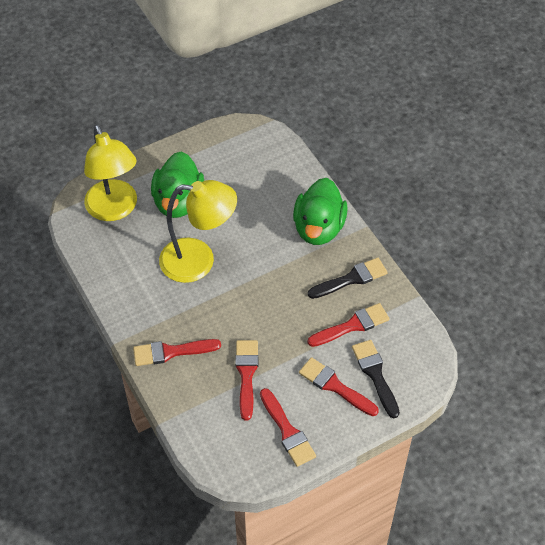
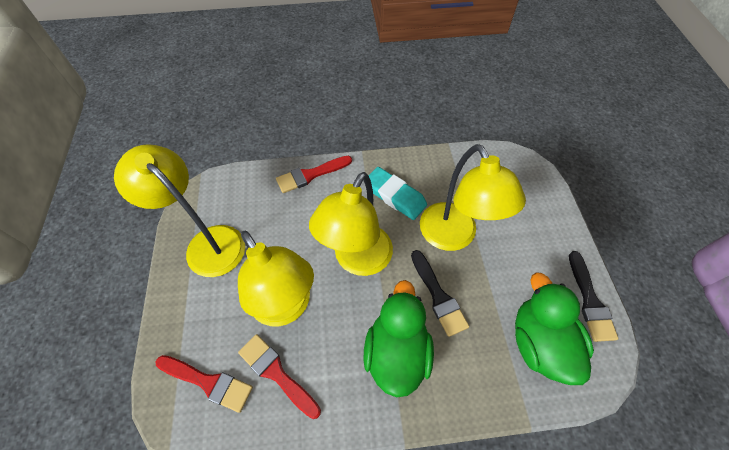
red brush: [133,339,221,366] [235,340,258,421] [260,388,316,467] [299,357,379,416] [307,303,389,347] = 5 -> [156,355,253,413] [238,334,321,419] [276,156,352,193] = 3
turquoise eraser: none = 0 -> [368,167,427,220] = 1
yellow lamp: [84,124,137,221] [159,180,237,283] = 2 -> [114,144,245,277] [238,230,314,327] [309,172,393,276] [420,144,526,251] = 4

